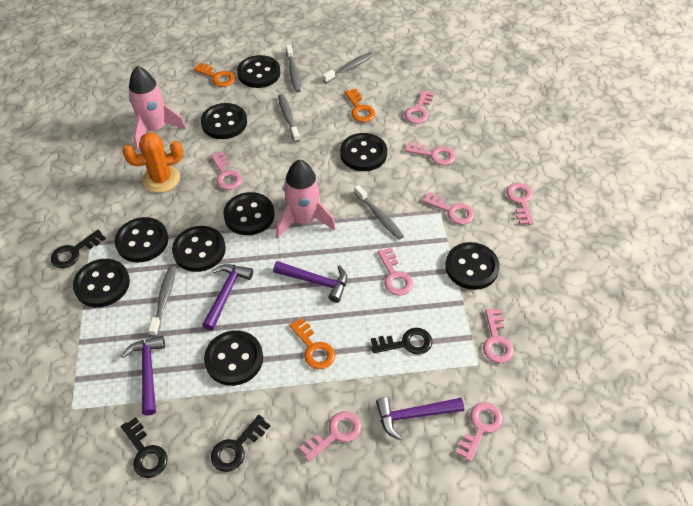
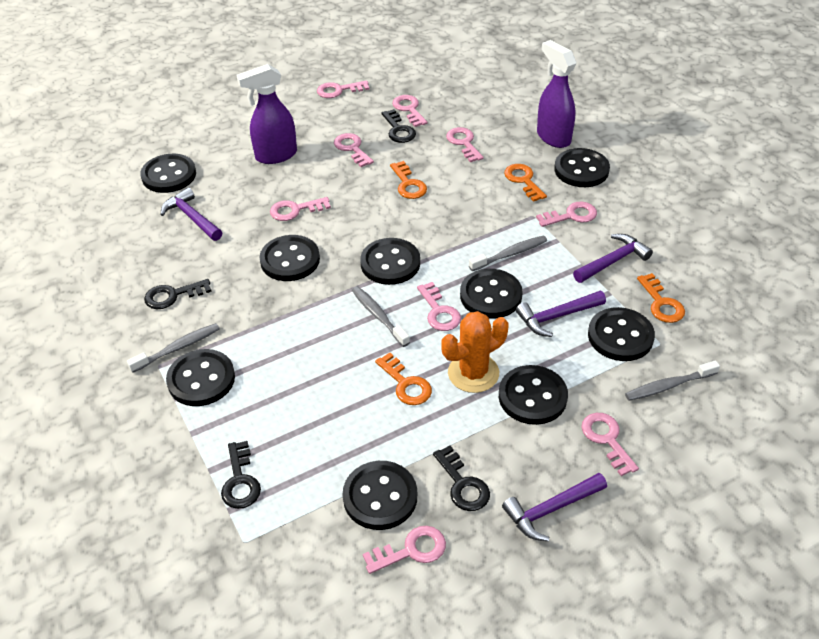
grey toothbrush: [148,266,176,337] [278,94,300,142] [286,45,301,92] [322,52,374,83] [354,185,404,240] = 5 -> [127,323,220,372] [352,286,410,347] [469,236,547,271] [625,360,720,401] = 4
orange key: [193,62,235,87] [289,318,335,369] [344,88,375,122] = 3 -> [375,353,432,405] [390,161,427,199] [504,164,547,202] [637,273,685,323] = 4
pink rocket: [129,66,186,149] [276,160,336,238] = 2 -> none = 0
purple spray bottle: none = 0 -> [236,64,297,164] [537,40,577,148] = 2

